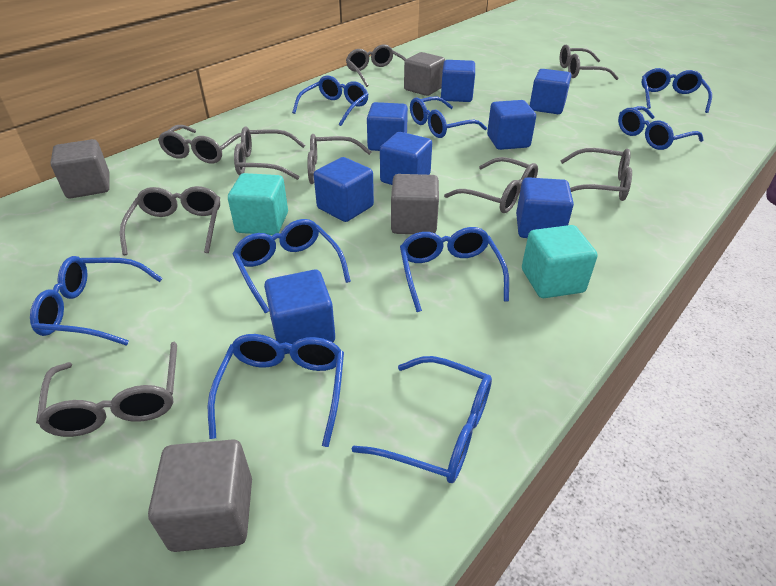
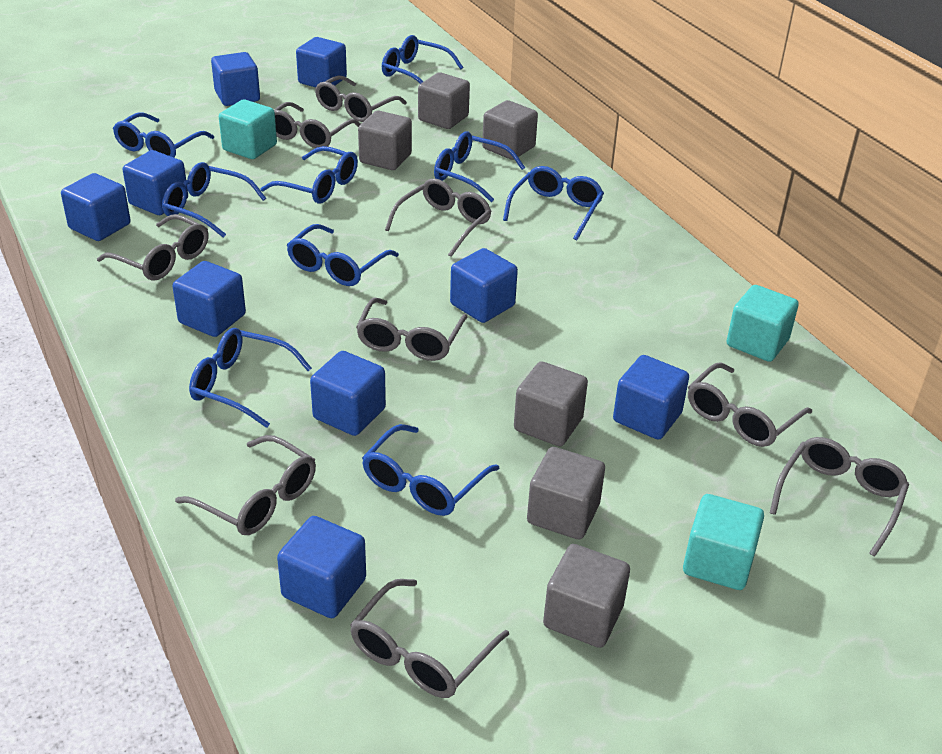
blue cube: [264,270,335,354] [314,157,374,222] [367,102,408,151] [380,132,432,185] [441,60,475,102] [487,100,536,150] [516,177,574,238] [530,69,571,114] = 8 -> [61,173,131,241] [123,150,188,215] [172,261,246,337] [211,52,260,106] [277,516,366,618] [296,37,347,87] [310,351,386,436] [450,248,518,323] [613,355,689,440] = 9
grey cube: [50,139,110,199] [148,439,252,552] [391,174,439,234] [404,52,445,96] = 4 -> [358,111,412,170] [418,72,470,129] [482,100,538,160] [514,361,588,446] [527,447,605,540] [543,544,630,648] = 6
turquoise cube: [228,173,288,235] [522,225,598,298] = 2 -> [219,99,277,159] [683,494,764,590] [727,285,799,362] = 3

